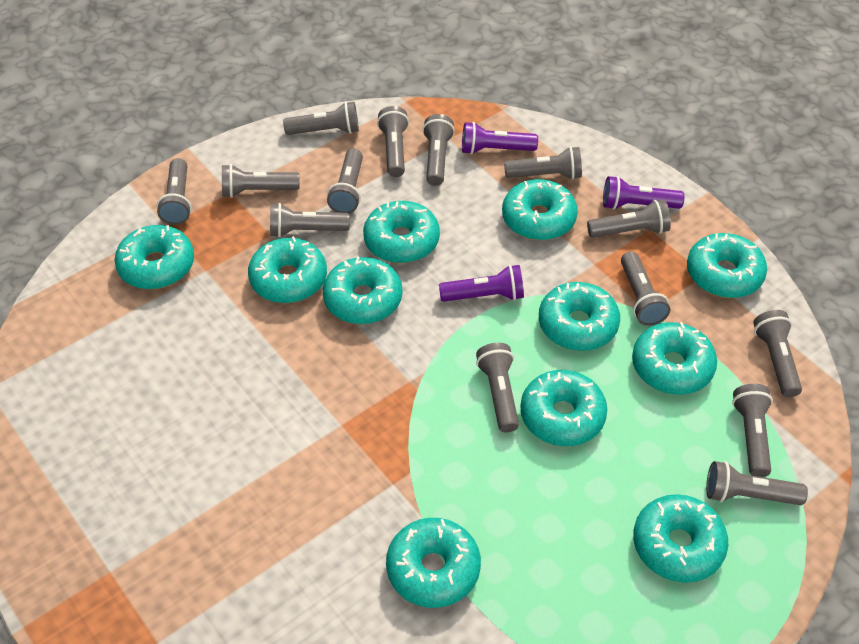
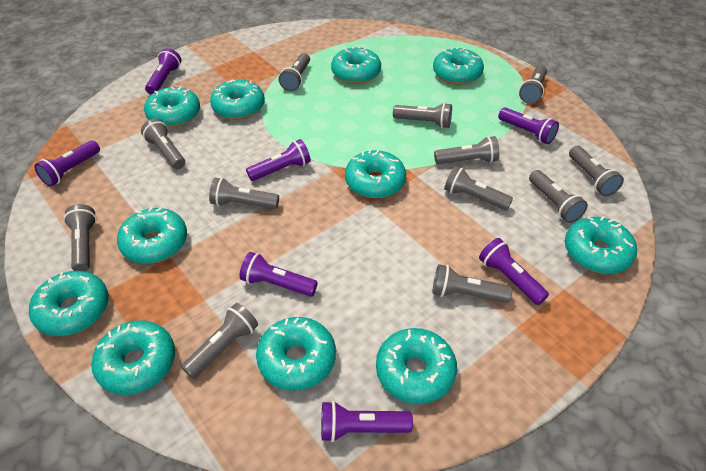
grey flashlight: [157,158,192,225] [222,164,300,198] [270,203,350,238] [283,102,359,135] [327,148,363,214] [377,106,409,177] [422,114,455,186] [476,343,519,433] [504,146,582,180] [587,200,671,238] [621,251,670,326] [706,461,808,505] [732,384,773,477] [753,310,802,397] = 14 -> [63,204,97,271] [141,119,185,169] [181,303,258,379] [209,178,279,209] [279,53,310,91] [393,103,452,128] [432,264,512,303] [434,136,499,164] [444,166,513,210] [519,65,547,104] [529,170,588,223] [569,146,624,196] = 12
purple flashlight: [439,265,524,302] [462,122,538,154] [603,176,684,210] = 3 -> [34,140,100,186] [145,48,181,95] [239,252,318,297] [246,139,311,181] [321,401,413,442] [479,238,549,305] [498,107,559,144] = 7

